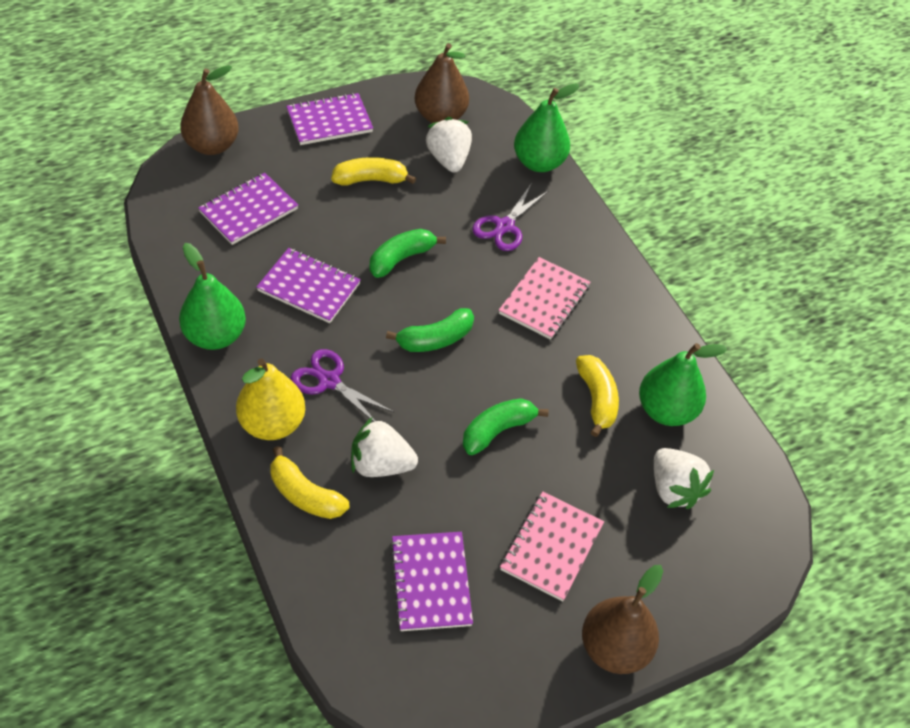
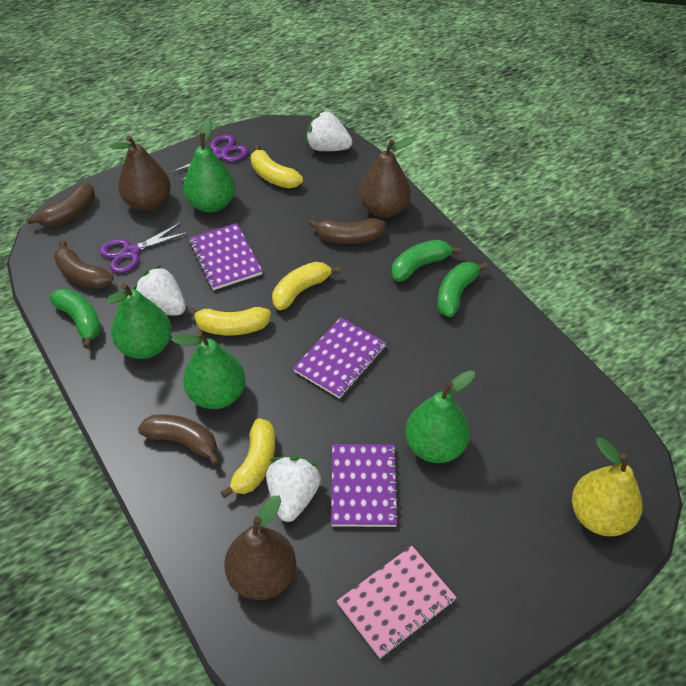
brown banana: none = 0 -> [27,183,95,227] [54,240,113,289] [138,414,220,466] [309,218,386,244] = 4
green pear: [179,243,246,350] [514,83,580,172] [639,343,727,426] = 3 -> [106,283,172,359] [171,331,246,409] [183,118,235,212] [405,370,475,463] = 4
pink notebook: [499,257,591,340] [500,492,604,601] = 2 -> [337,546,457,659] = 1
purple notebook: [198,173,298,245] [256,248,361,323] [286,93,373,145] [390,532,473,631] = 4 -> [189,223,262,290] [293,317,386,399] [331,444,399,527] = 3
yellow banana: [271,446,349,519] [331,157,416,186] [576,355,619,437] = 3 -> [187,307,271,336] [221,418,275,498] [251,145,303,188] [272,262,340,310] = 4

